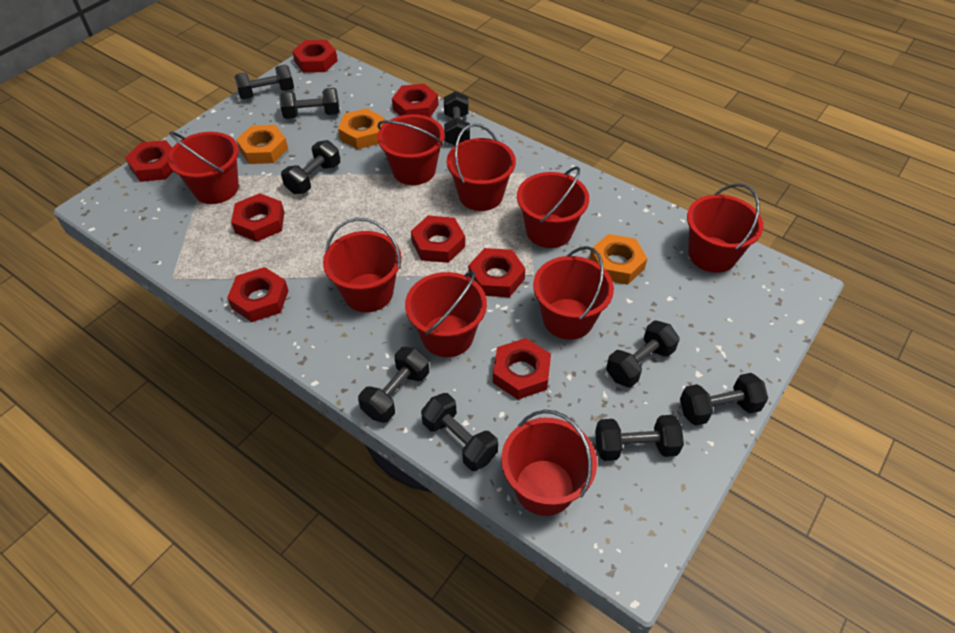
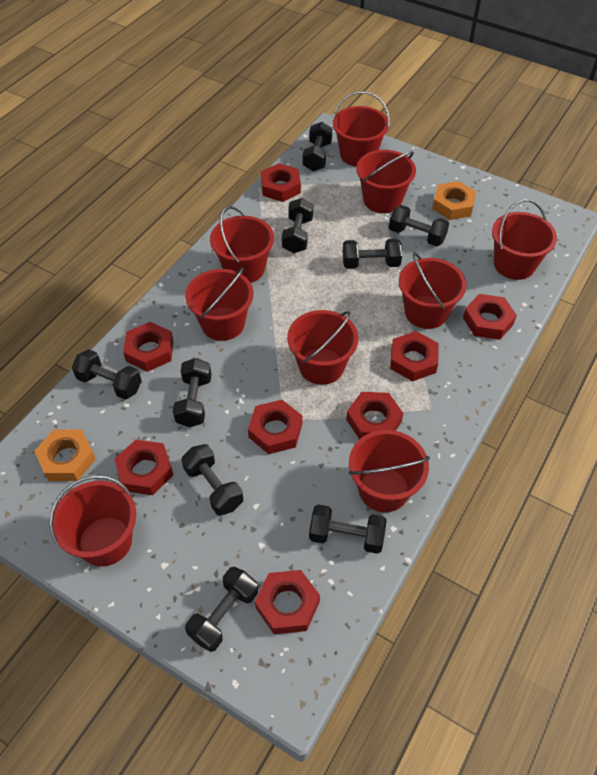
orange nut: [236,125,288,164] [338,108,385,149] [589,234,648,285] = 3 -> [34,429,96,481] [432,181,476,220] = 2

